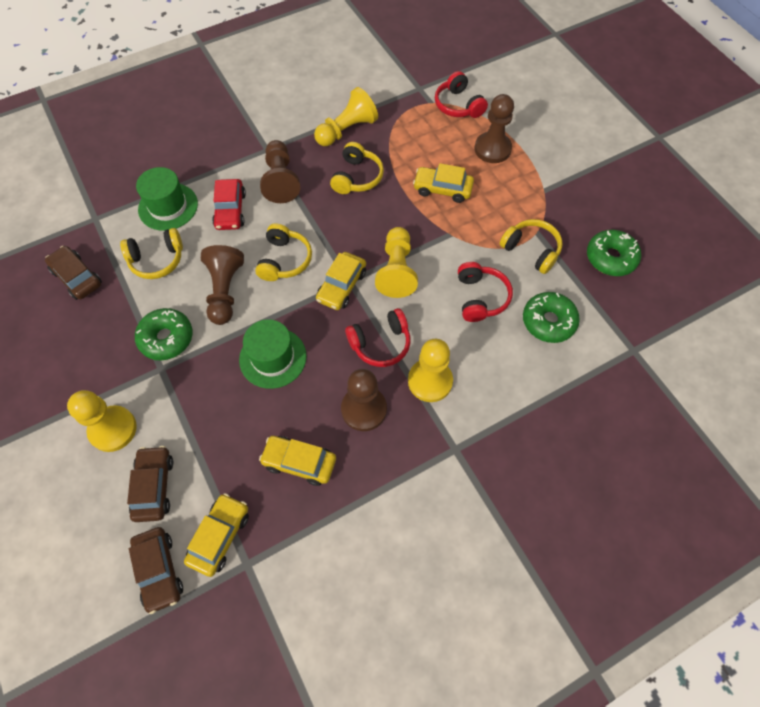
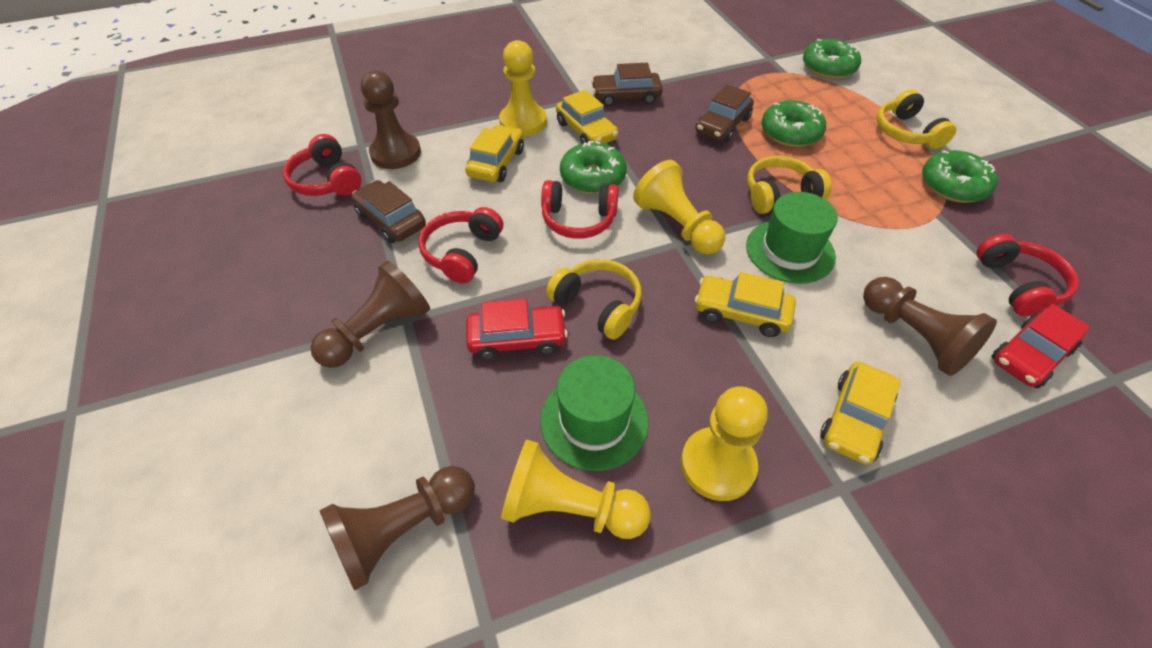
green donut: [135,308,193,360] [523,292,580,343] [587,230,641,276] = 3 -> [560,141,627,194] [761,100,826,147] [803,39,861,79] [922,150,998,203] = 4
red car: [212,179,246,230] = 1 -> [466,299,568,360] [991,304,1090,388] = 2
red headphones: [345,308,411,367] [435,71,488,118] [458,262,513,322] = 3 -> [283,134,362,196] [418,207,503,283] [541,180,619,239] [977,234,1079,316] = 4
yellow headphones: [120,228,183,279] [255,223,312,281] [330,142,384,194] [500,219,563,274] = 4 -> [546,259,642,340] [747,156,832,214] [876,89,956,149] = 3

